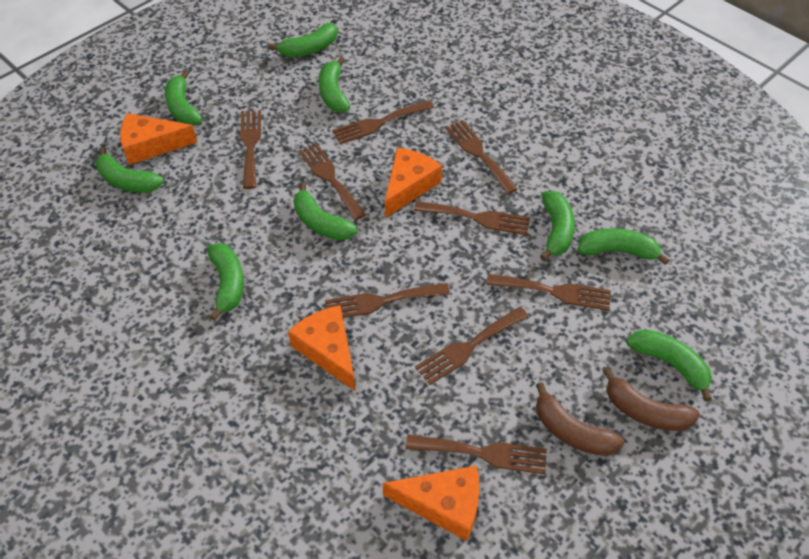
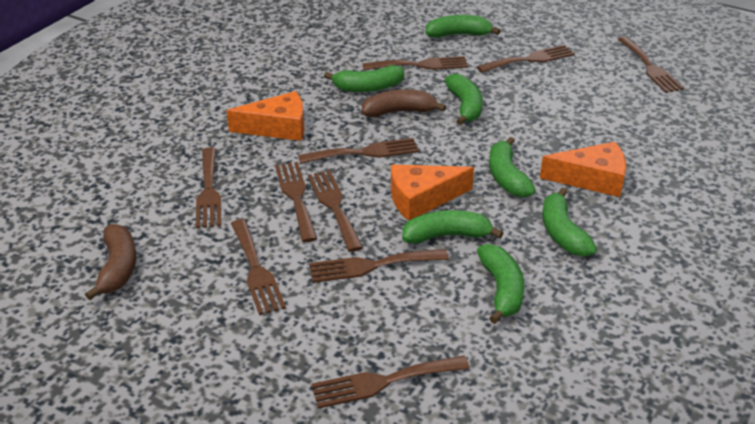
brown fork: [240,110,261,189] [299,143,366,220] [325,283,450,318] [332,100,434,144] [405,434,547,474] [414,201,530,235] [415,307,529,385] [445,120,518,194] [486,274,611,311] = 9 -> [196,147,221,228] [231,219,286,315] [275,162,317,242] [298,138,419,164] [308,170,363,252] [309,249,449,283] [311,355,470,409] [362,56,468,70] [477,45,575,73] [618,37,684,93] = 10
green banana: [96,147,164,193] [165,70,202,126] [207,243,244,321] [268,23,338,57] [294,183,358,240] [318,57,350,112] [540,191,575,261] [578,228,669,265] [627,330,712,401] = 9 -> [324,65,404,92] [402,210,503,244] [425,15,500,38] [445,74,483,125] [477,244,524,324] [489,137,536,197] [542,188,597,257] = 7
orange cheese: [120,113,197,165] [288,305,356,392] [383,465,479,541] [385,147,442,218] = 4 -> [227,91,304,141] [391,165,474,221] [540,142,626,197] = 3

